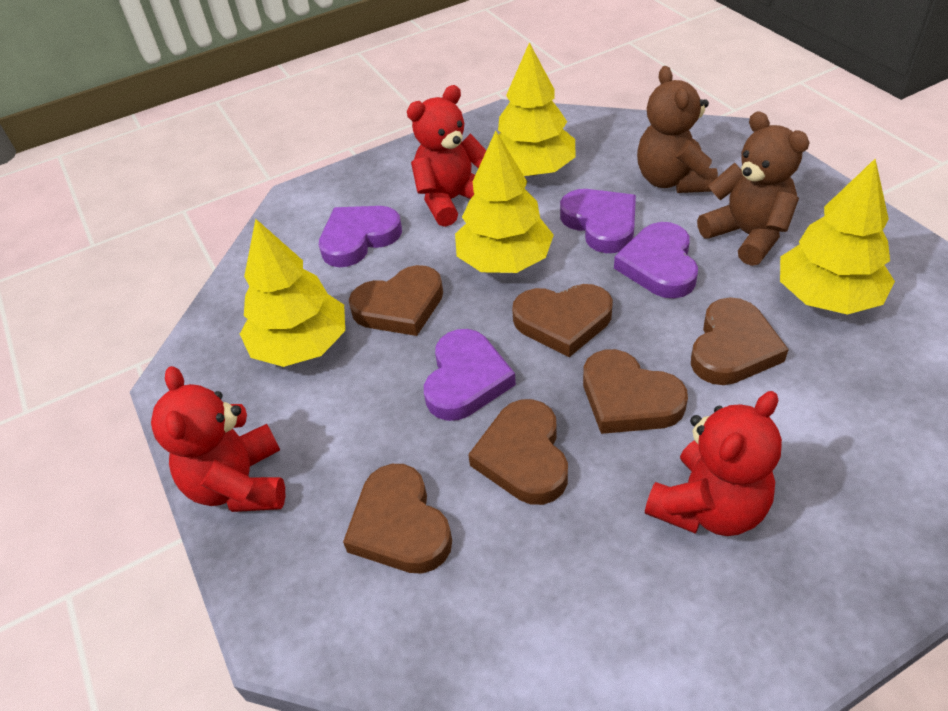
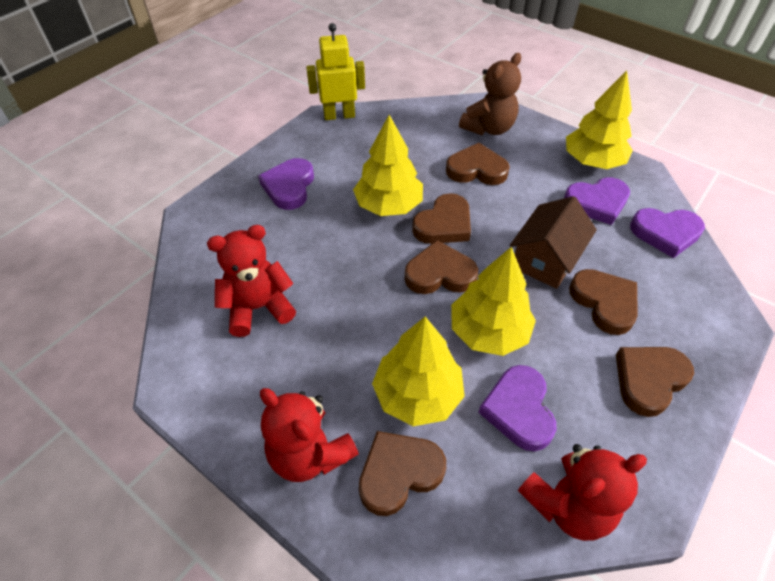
brown house: none = 0 -> [510,196,597,289] = 1
brown teddy bear: [637,66,718,193] [697,112,810,266] = 2 -> [459,53,521,135] = 1
yellow robot: none = 0 -> [306,23,365,120] = 1

